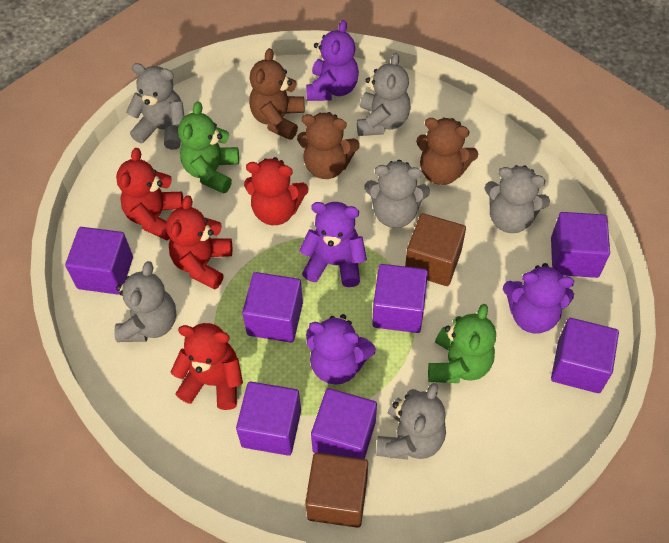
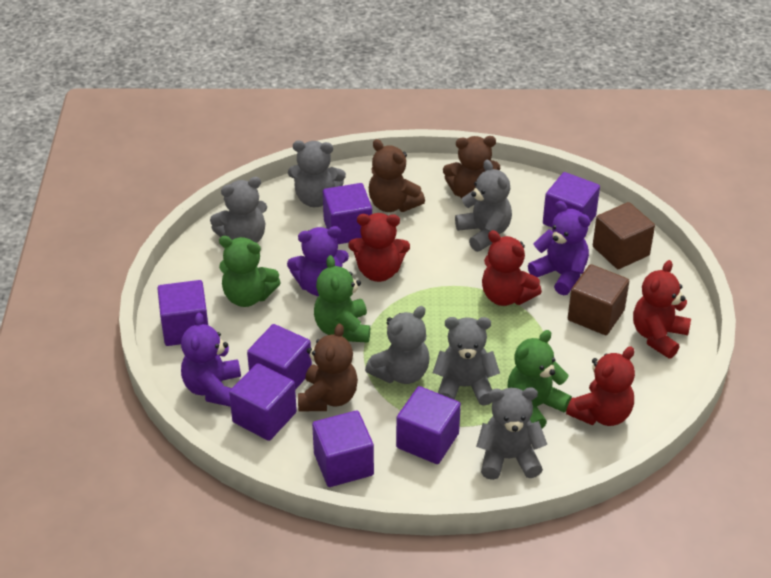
green teddy bear: [178,101,239,194] [428,304,496,383] = 2 -> [219,236,281,307] [314,255,370,343] [508,330,572,428] = 3
purple teddy bear: [299,202,367,287] [306,20,359,101] [306,314,376,385] [503,263,574,333] = 4 -> [181,313,241,407] [287,226,349,296] [528,201,591,296] = 3

